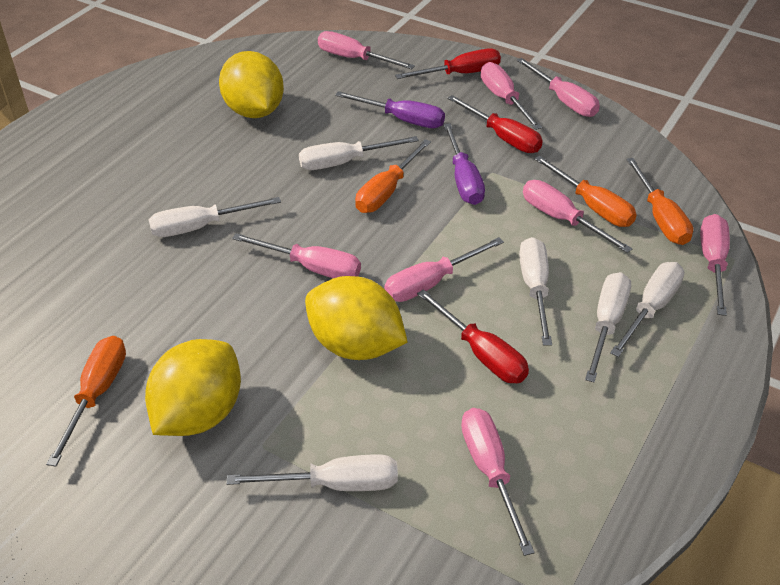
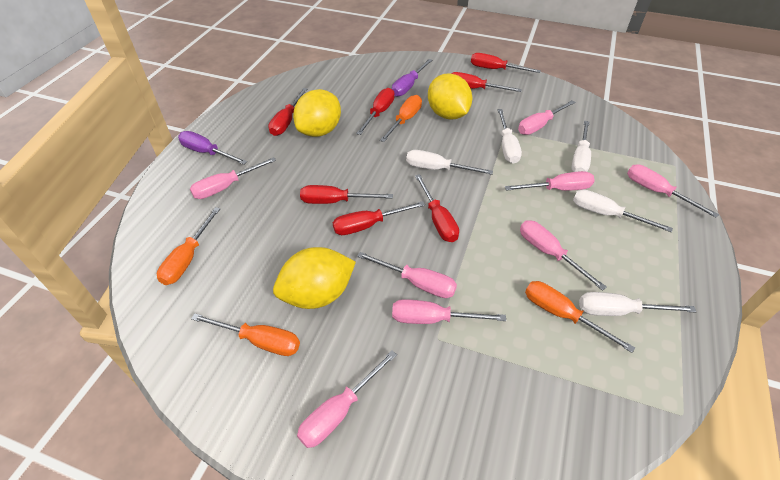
red screwdriver: [395,49,501,79] [417,289,529,383] [447,95,543,153] = 3 -> [268,88,307,136] [300,185,393,204] [333,201,425,235] [356,88,394,135] [415,174,459,242] [451,72,522,92] [471,53,541,73] = 7
white screwdriver: [149,197,281,237] [226,454,398,491] [299,136,419,170] [519,237,552,346] [585,272,631,382] [610,262,685,357] = 6 -> [406,150,493,175] [498,109,522,164] [571,121,591,172] [573,189,673,232] [579,292,696,316] = 5

